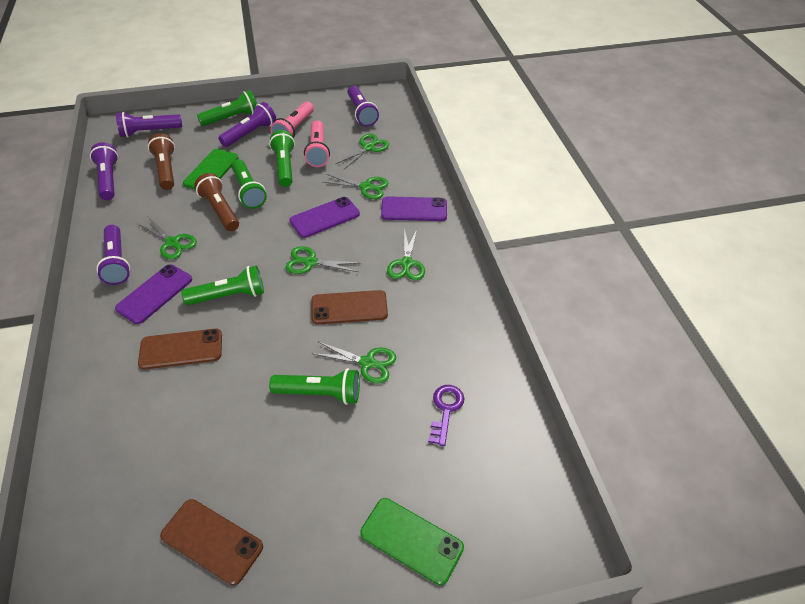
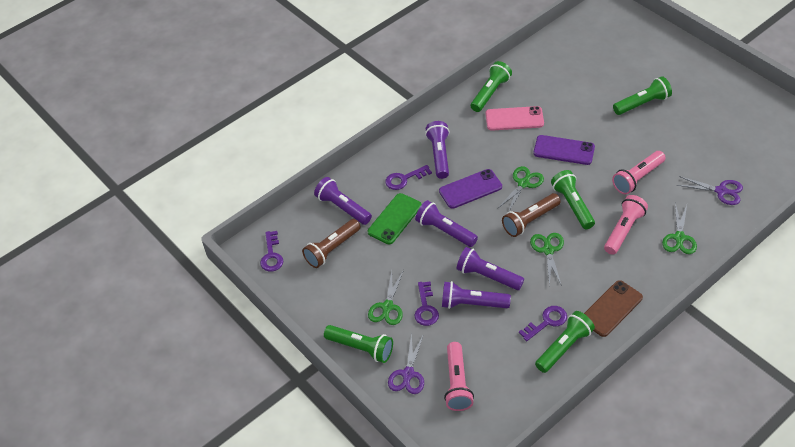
brown phone: [138,329,222,370] [160,499,263,585] [311,290,388,324] = 3 -> [584,280,643,337] = 1
green phone: [183,149,239,190] [360,498,464,585] = 2 -> [368,193,422,244] = 1
green scissors: [138,217,197,259] [286,246,360,274] [311,341,396,384] [323,174,389,199] [336,134,389,169] [387,229,425,280] = 6 -> [368,270,404,325] [497,166,544,212] [530,233,564,286] [662,203,697,254] = 4
pink flashlight: [270,101,314,138] [304,120,330,167] = 2 -> [444,342,474,411] [604,195,648,255] [612,151,666,195] = 3
pink phone: none = 0 -> [486,106,544,131] = 1
purple key: [428,385,464,446] = 1 -> [260,231,283,272] [385,165,432,190] [414,281,439,326] [519,306,567,341] = 4
purple phone: [115,264,192,324] [289,197,360,238] [381,196,447,221] = 3 -> [439,169,502,209] [533,135,595,165] = 2
purple scissors: none = 0 -> [388,332,424,394] [677,176,743,205] = 2

